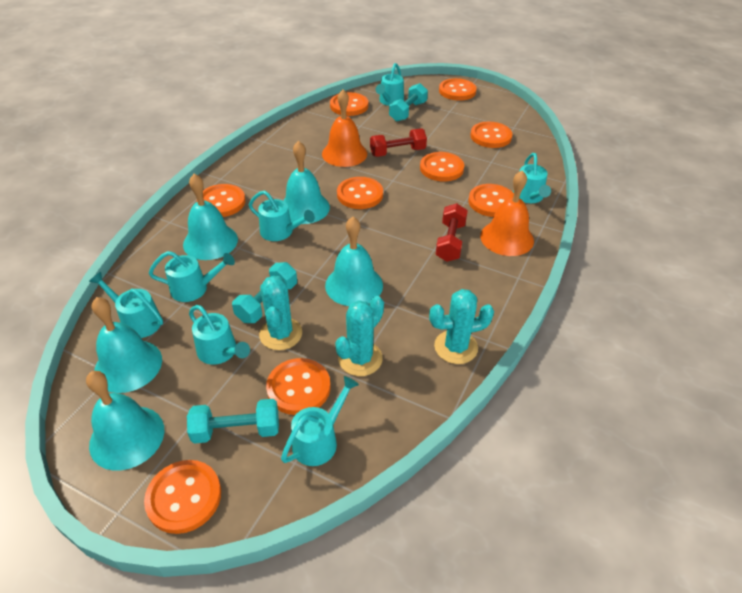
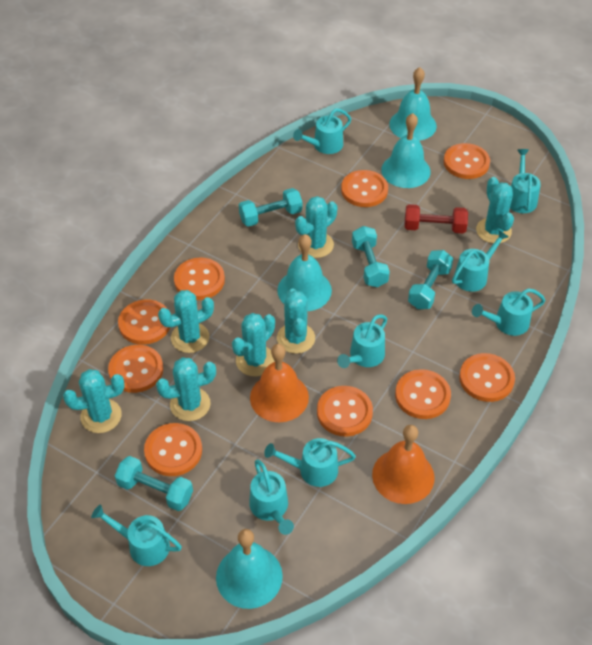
red dumbbell: [370,129,427,157] [435,203,468,262] = 2 -> [404,204,468,234] = 1
turquoise bell: [86,371,164,471] [92,297,162,393] [183,174,238,260] [283,141,330,224] [325,217,383,306] = 5 -> [216,529,283,609] [277,234,332,311] [381,113,431,188] [389,67,437,141] = 4
turquoise cactus: [259,276,302,350] [335,296,384,376] [429,289,494,364] = 3 -> [63,369,125,433] [156,357,216,421] [158,290,214,353] [232,313,275,376] [277,289,315,354] [295,196,338,258] [476,177,514,244] = 7
turquoise dumbbell: [187,399,279,444] [232,262,297,323] [389,83,428,121] = 3 -> [115,456,193,511] [239,188,302,227] [352,226,390,287] [408,250,453,309] = 4
turquoise watering can: [89,272,163,338] [148,251,235,302] [189,305,250,365] [249,191,315,241] [281,376,359,466] [376,63,404,106] [513,153,551,203] = 7 -> [91,505,182,566] [249,459,294,535] [264,438,356,487] [293,108,351,154] [337,314,387,368] [452,230,509,292] [472,288,545,336] [510,149,541,213] = 8

